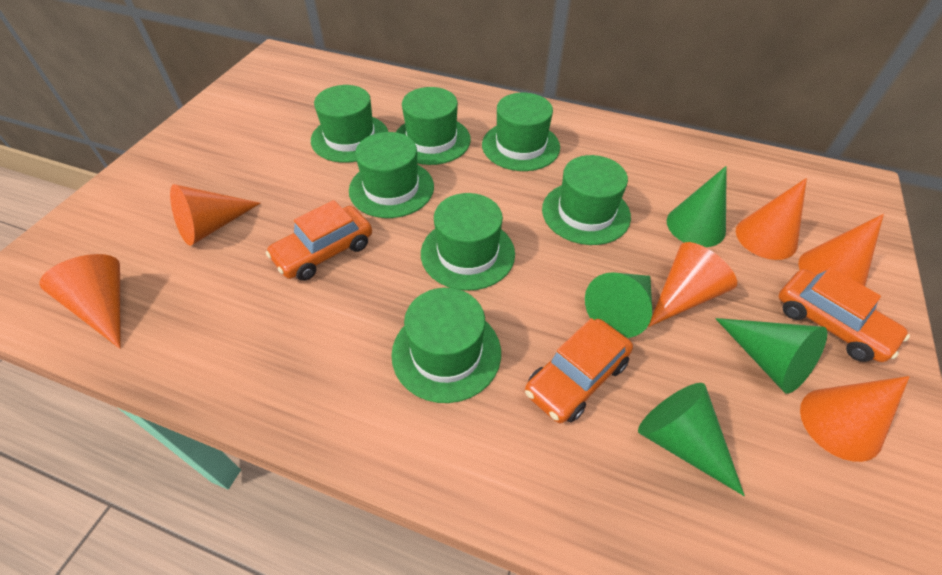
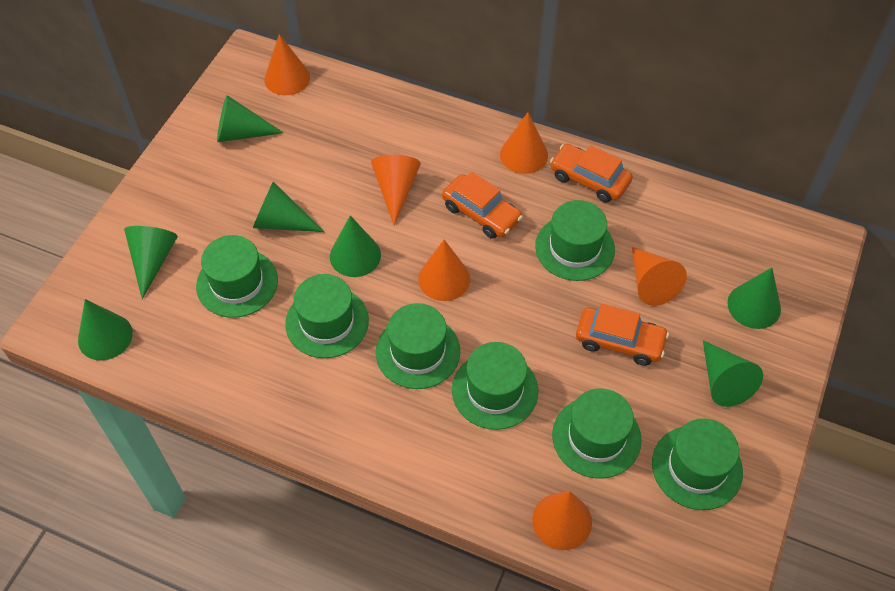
green cone: [585,272,652,338] [638,383,745,496] [666,166,727,247] [715,318,827,394] = 4 -> [78,299,133,360] [124,226,178,299] [217,95,284,142] [253,181,324,232] [330,215,381,277] [703,340,763,407] [727,268,781,329] = 7

